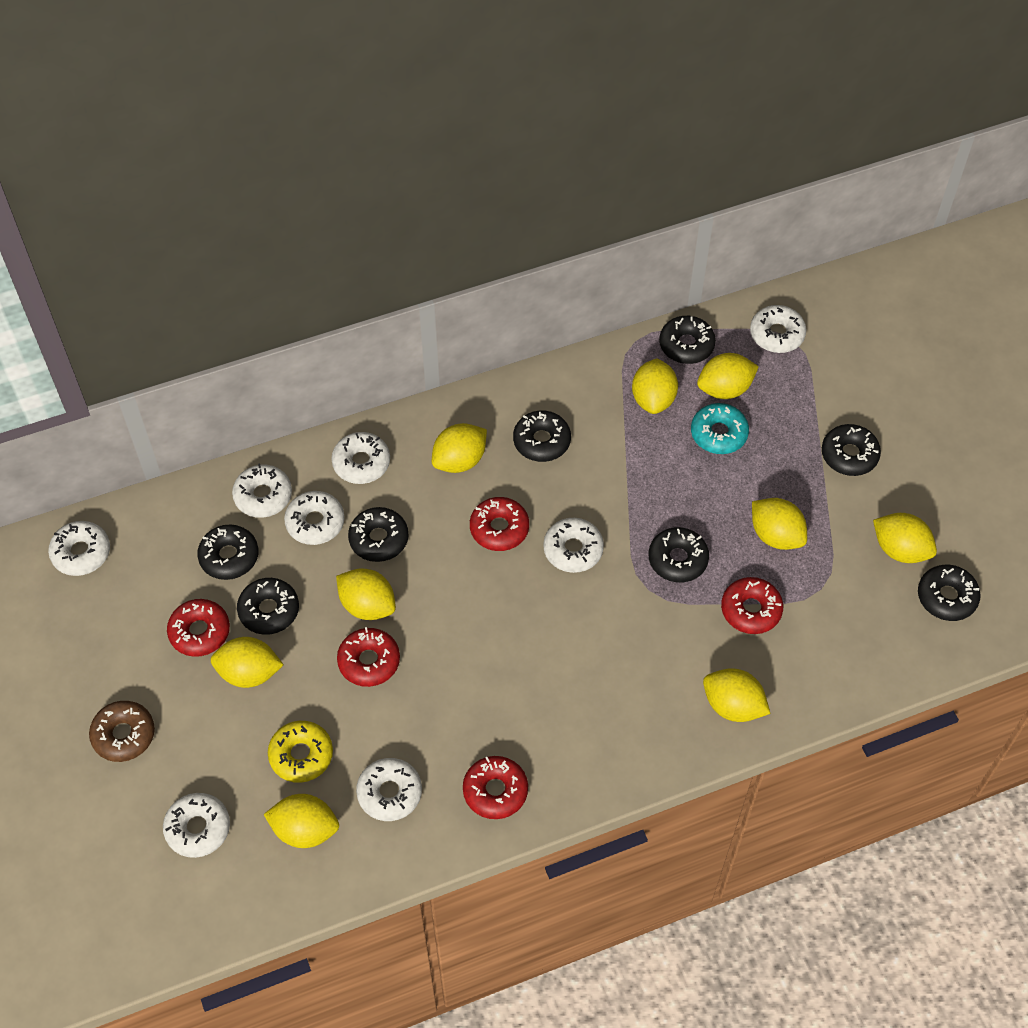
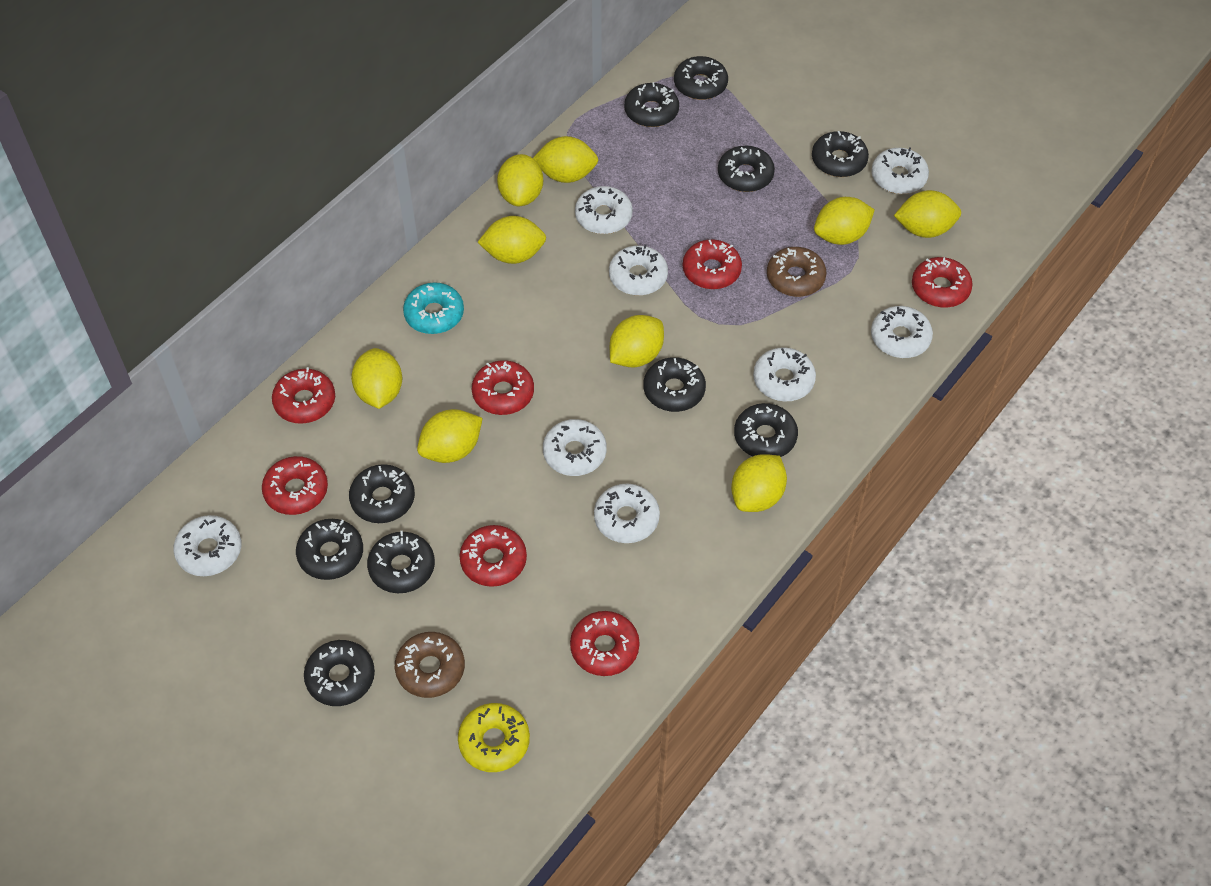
black donut: [197,524,258,580] [237,578,299,635] [348,507,409,562] [513,410,571,462] [648,527,709,582] [659,316,716,364] [822,424,881,476] [918,565,981,621] = 8 -> [296,519,363,580] [304,640,375,706] [349,464,415,523] [367,531,435,593] [624,82,679,127] [643,357,706,412] [674,56,728,100] [718,146,775,192] [734,403,798,457] [812,131,869,177] = 10
brown donut: [89,701,155,762] = 1 -> [395,632,465,698] [767,247,827,297] = 2
red donut: [167,599,230,657] [337,627,400,687] [463,756,528,819] [470,497,529,551] [721,577,783,634] = 5 -> [262,456,328,515] [272,367,335,424] [459,525,527,587] [472,360,534,415] [570,611,640,676] [683,239,742,289] [912,257,973,308] = 7

